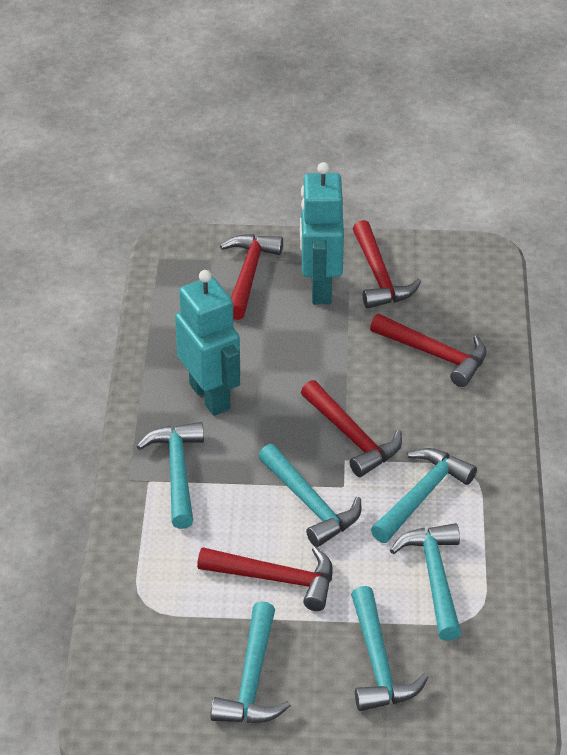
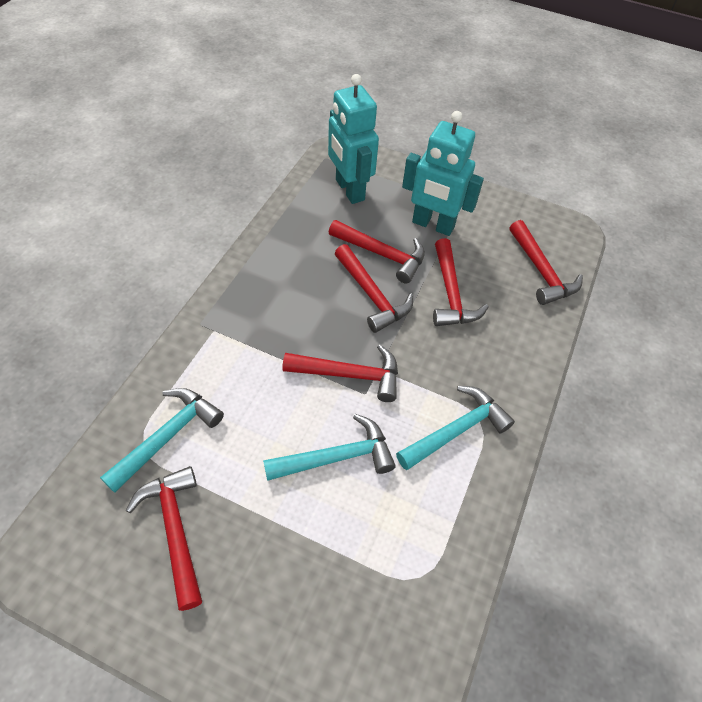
red hammer: [197,546,333,611] [220,234,283,320] [301,380,402,477] [353,220,421,309] [370,314,487,387] = 5 -> [126,466,202,611] [282,345,398,402] [329,220,425,284] [334,244,413,333] [433,238,489,326] [509,220,583,305] = 6
turquoise hammer: [137,422,204,529] [210,601,291,723] [258,444,361,547] [351,586,429,711] [371,448,477,543] [390,523,461,641] = 6 -> [100,388,224,493] [263,414,396,481] [396,386,515,470] = 3

